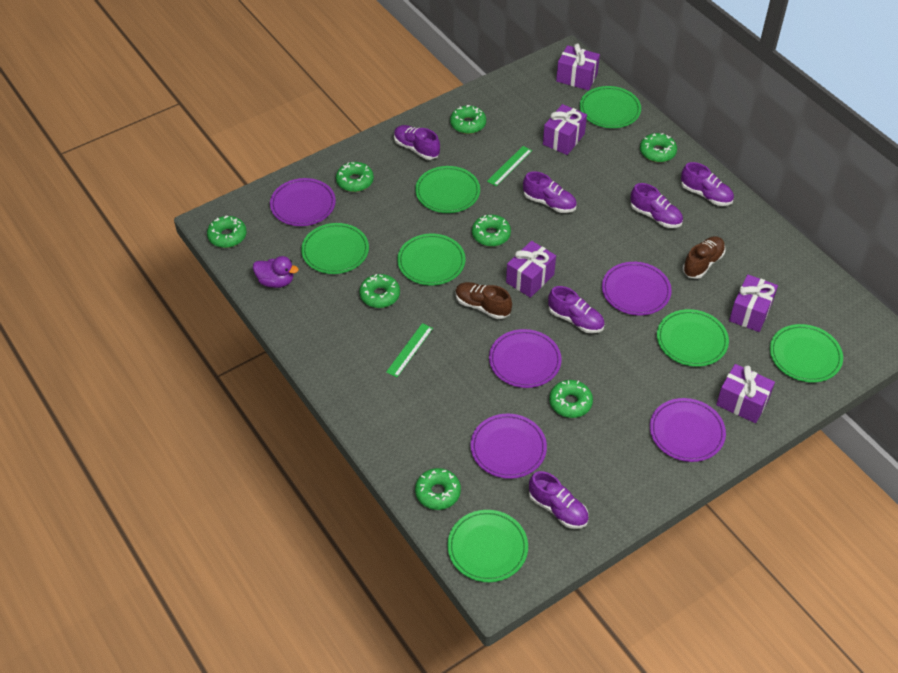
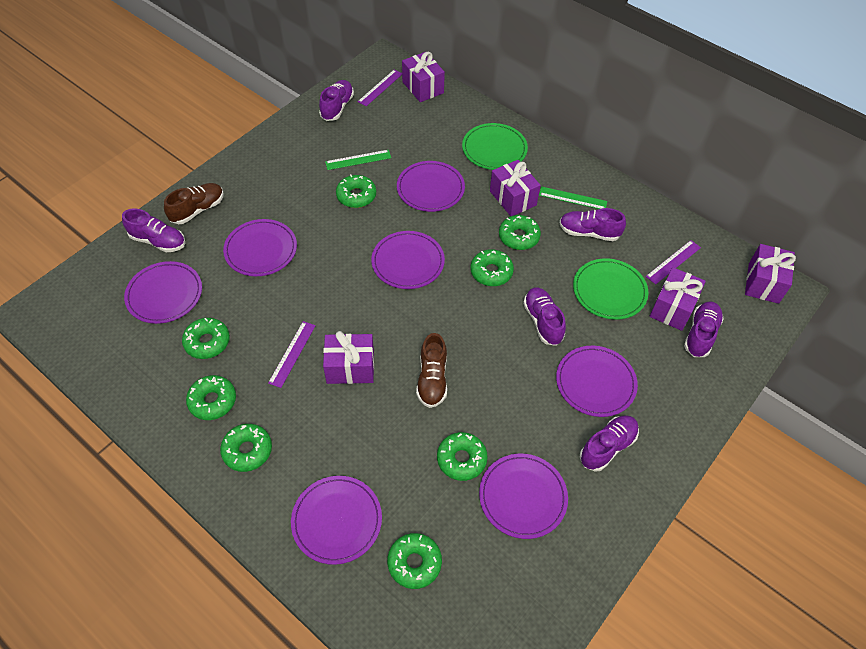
green plate: [301,223,369,274] [397,234,465,285] [415,166,480,213] [447,510,528,582] [580,86,641,128] [657,309,729,367] [770,324,843,383] = 7 -> [462,123,528,170] [573,258,648,320] = 2
purple duck: [253,256,299,288] = 1 -> none = 0
purple plate: [270,178,336,226] [470,414,547,479] [489,329,562,388] [602,262,672,315] [650,398,726,462] = 5 -> [124,261,202,324] [223,219,297,276] [291,476,382,565] [371,231,445,289] [397,161,465,212] [479,454,568,539] [556,346,638,417] = 7
purple ruler: none = 0 -> [268,321,316,388] [358,69,402,106] [646,240,701,285] = 3

